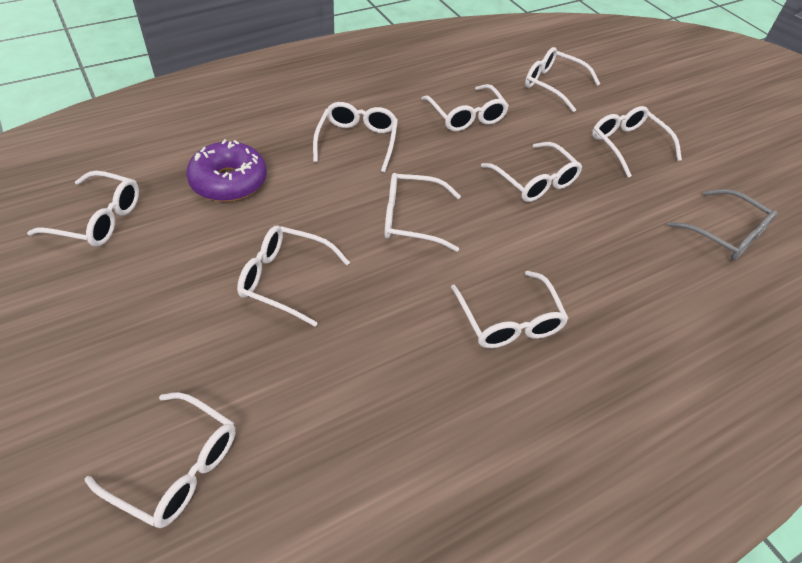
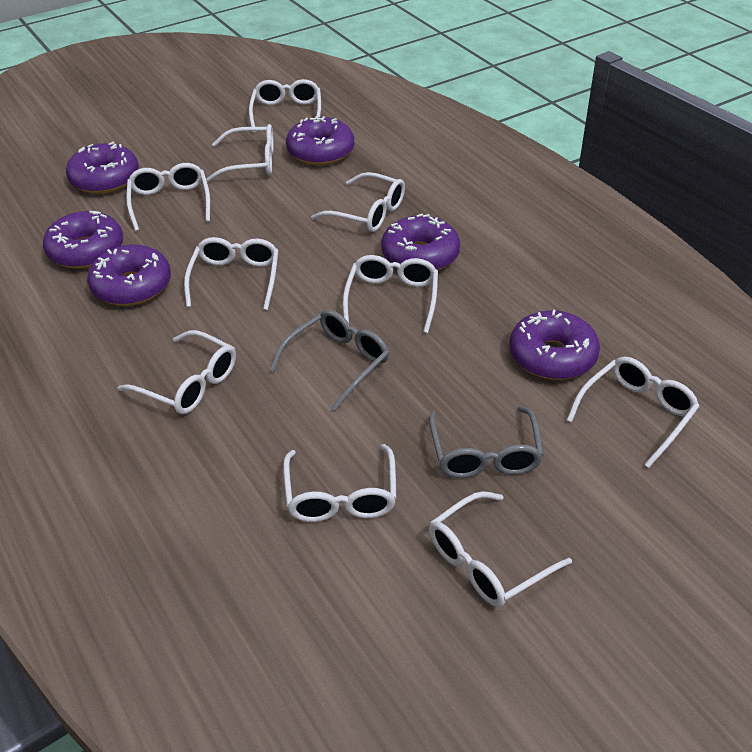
grey glasses: [667,189,777,260] = 1 -> [270,310,389,411] [429,406,544,478] = 2
purple donut: [186,139,267,202] = 1 -> [43,211,123,269] [66,142,139,194] [87,245,171,306] [286,116,354,165] [381,214,460,270] [509,310,600,380] = 6

